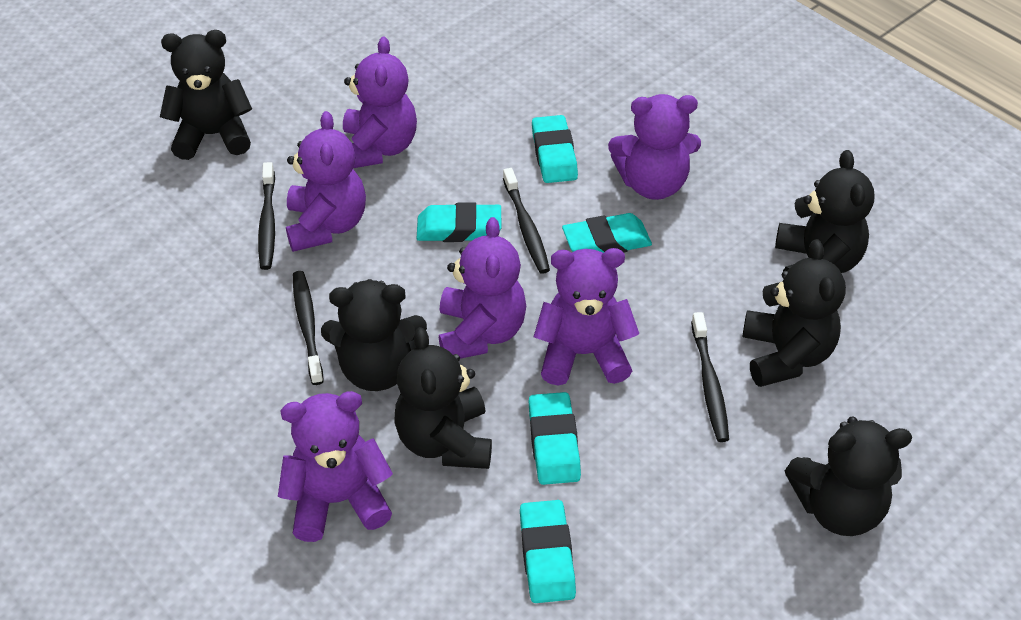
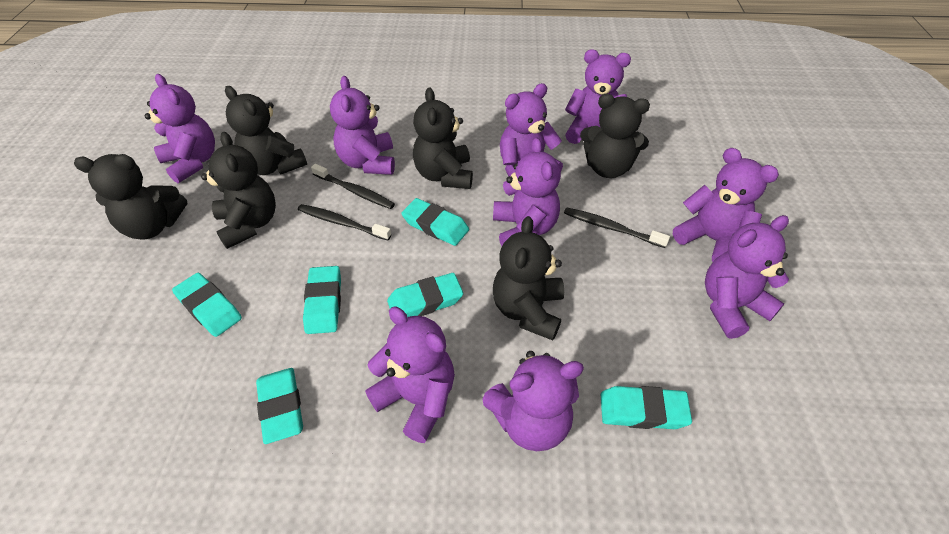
black toothbrush: [258,162,275,270] [293,271,324,385] [503,168,550,274] [691,312,729,442] = 4 -> [298,204,391,241] [311,164,395,209] [564,207,670,248] = 3
purple teddy bear: [278,391,393,542] [286,111,366,252] [343,37,417,168] [439,217,526,359] [534,248,639,386] [608,94,701,200] = 6 -> [145,74,215,183] [330,76,395,175] [365,307,455,443] [483,351,584,451] [493,137,561,246] [500,83,563,176] [565,49,631,144] [673,148,779,262] [705,215,789,339] = 9
turquoise eraser: [417,203,501,242] [520,500,576,603] [529,392,581,485] [532,115,578,183] [562,213,652,253] = 5 -> [172,273,242,337] [256,368,303,444] [303,266,341,334] [387,273,463,317] [401,198,469,246] [601,386,692,429] = 6

